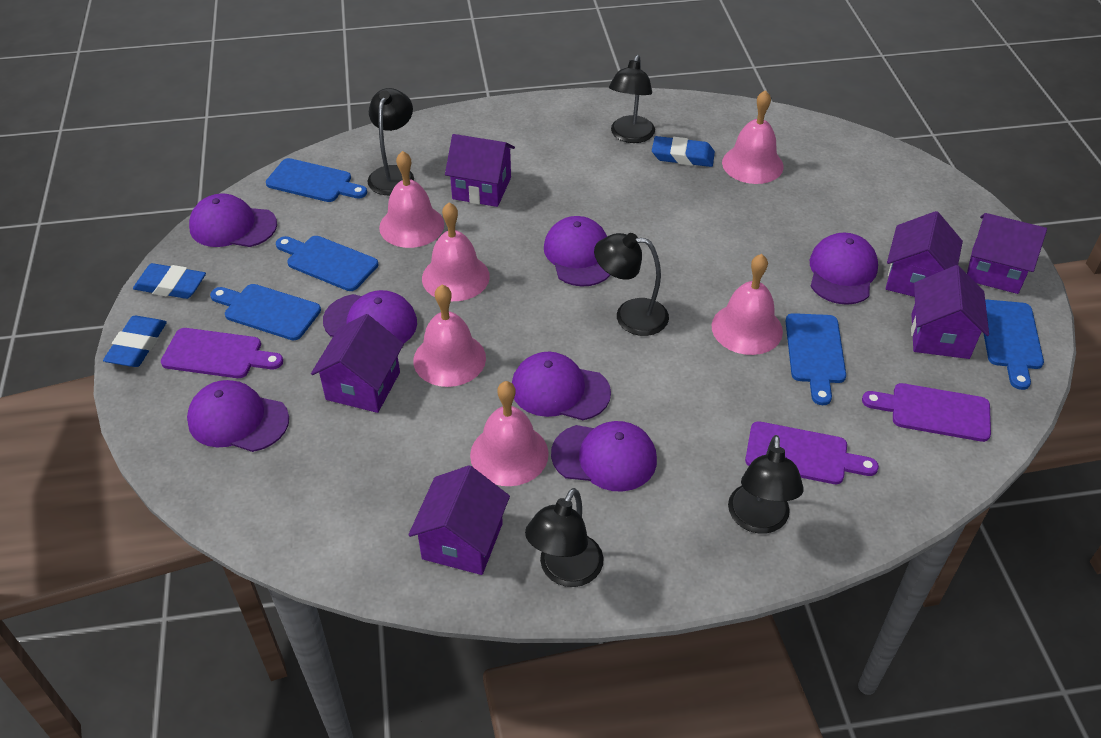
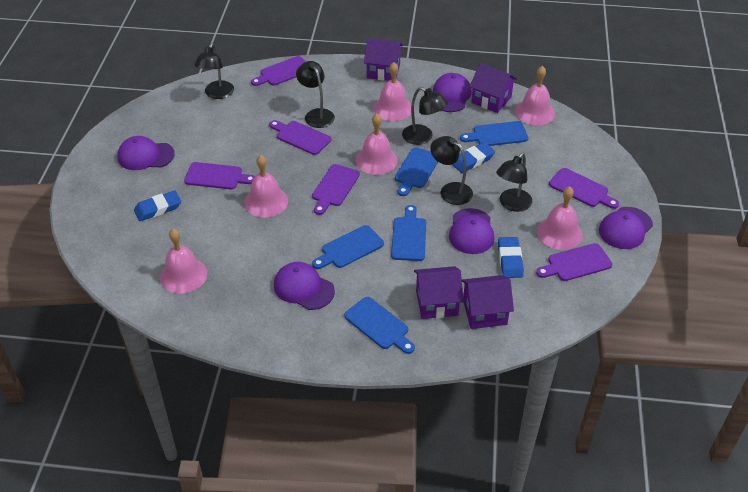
purple cap: [187,380,289,452] [189,194,277,247] [323,290,417,343] [512,352,611,420] [544,216,611,287] [551,421,657,492] [810,233,878,305] = 7 -> [117,136,175,170] [274,262,335,310] [433,73,472,112] [449,208,494,254] [599,207,653,249] = 5
purple cutting board: [161,328,283,378] [745,421,879,484] [862,383,991,442] = 3 -> [184,162,255,189] [251,56,306,86] [269,120,331,155] [312,164,360,215] [536,243,612,281] [549,168,619,209] = 6
purple house: [311,314,404,413] [408,465,510,575] [445,134,515,207] [886,211,963,297] [911,265,989,359] [967,213,1047,294] = 6 -> [364,38,403,81] [414,266,464,319] [462,275,514,329] [469,63,517,113] = 4

